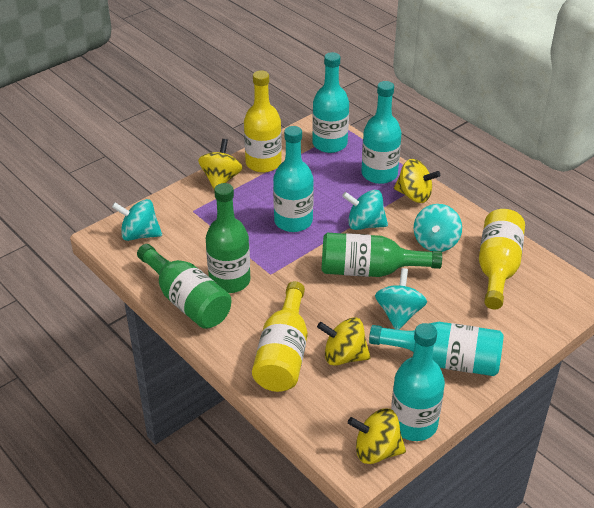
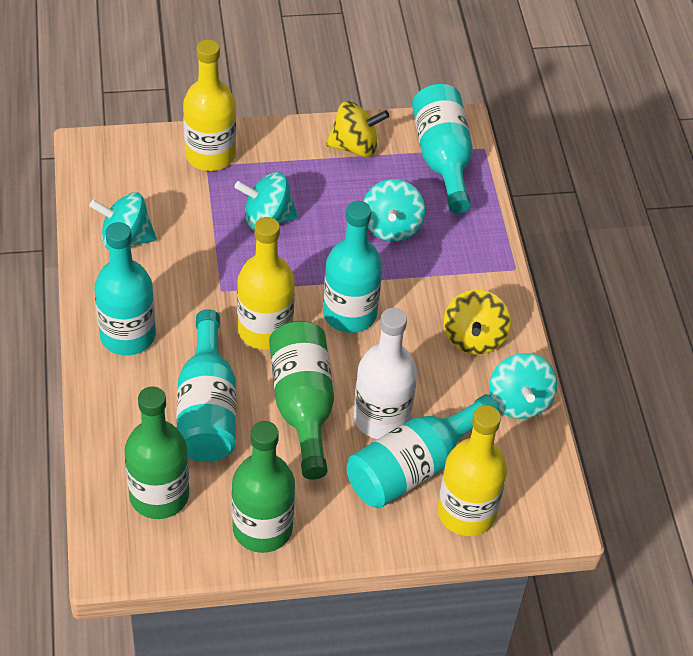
white bottle: none = 0 -> [354,308,417,439] = 1
yellow spinning top: [198,139,243,189] [317,317,371,366] [348,409,406,464] [394,159,440,203] = 4 -> [326,101,389,157] [444,290,511,355] = 2

